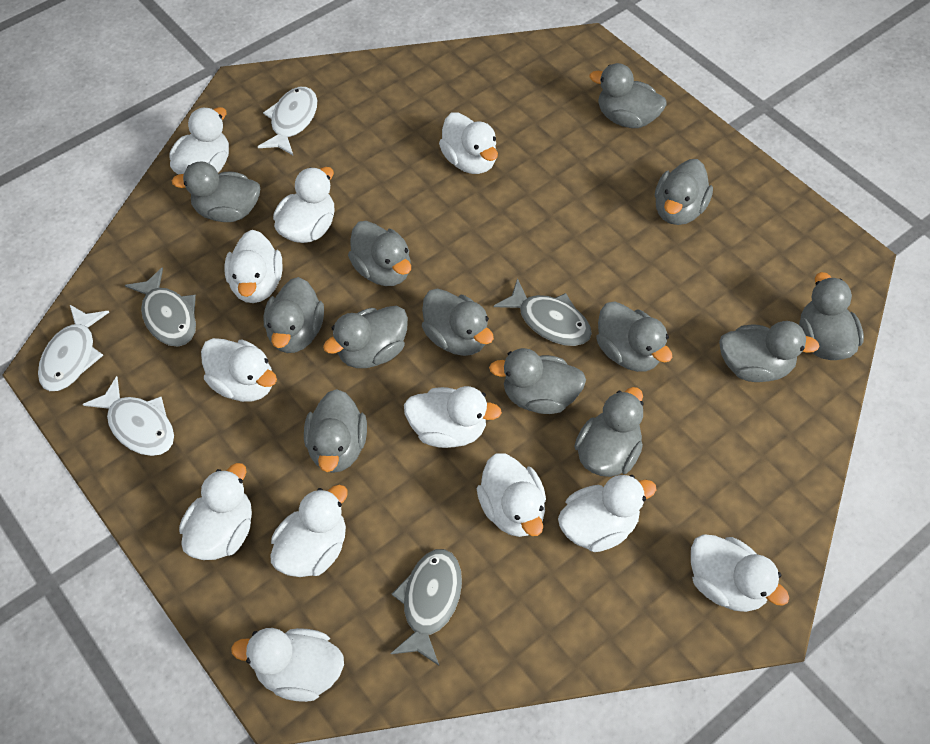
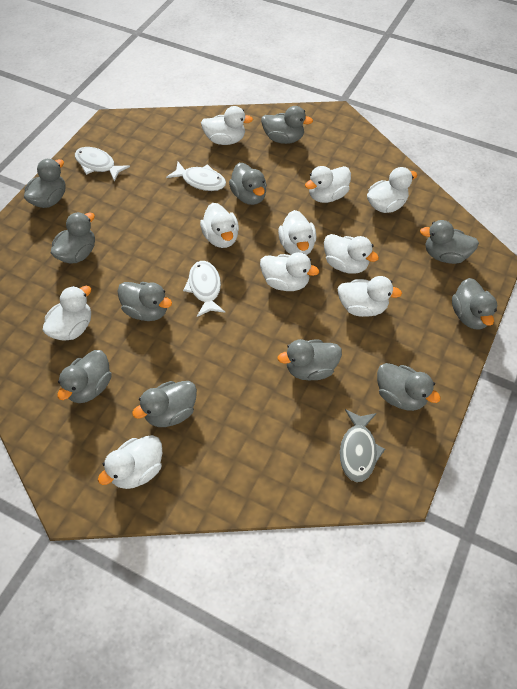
grey duck: [172,161,260,222] [264,277,324,353] [304,389,367,473] [323,306,408,368] [348,221,411,286] [422,288,494,356] [489,348,586,414] [574,387,644,477] [589,63,666,128] [596,301,672,372] [655,159,713,225] [719,321,819,382] [799,272,864,360] = 13 -> [24,159,66,208] [51,212,95,264] [57,350,112,403] [117,282,172,321] [132,381,197,427] [229,163,267,205] [261,106,313,144] [277,339,342,380] [377,363,441,411] [420,220,479,264] [452,278,497,330] = 11
grey fish: [125,267,196,347] [391,549,462,666] [494,278,592,346] = 3 -> [340,409,385,482] = 1
white duck: [169,107,229,175] [179,463,252,560] [201,338,277,402] [225,230,283,303] [231,628,344,702] [271,485,348,577] [273,167,334,243] [404,386,502,448] [439,112,498,174] [477,453,546,537] [558,475,657,552] [691,534,789,612] = 12 -> [43,286,91,341] [98,435,162,489] [200,203,239,248] [201,106,253,145] [260,252,319,291] [278,210,316,255] [305,166,351,203] [324,234,379,274] [338,276,402,317] [367,167,417,213] = 10

